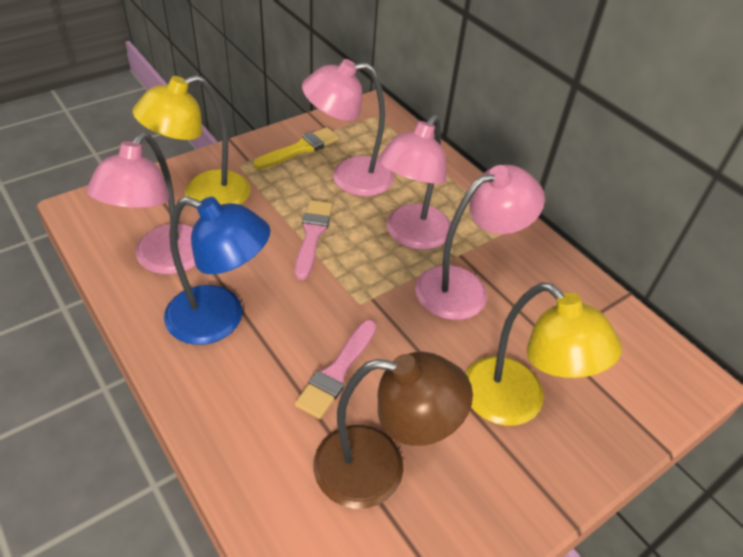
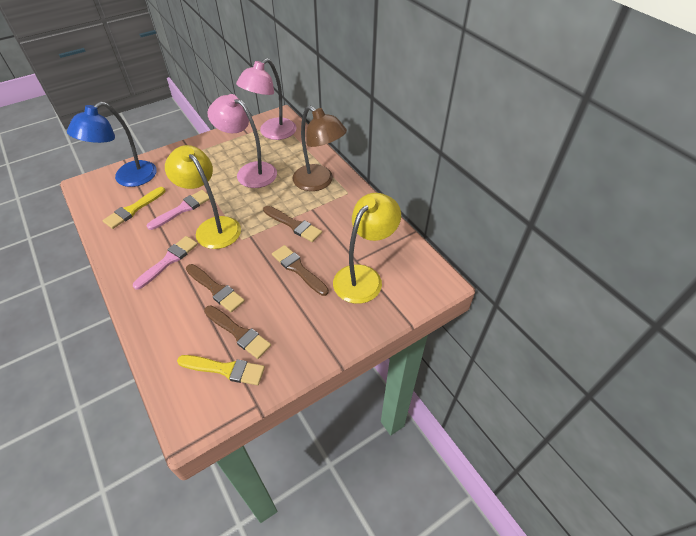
brown brush: none = 0 -> [186,264,245,312] [204,306,271,359] [263,206,322,242] [272,245,329,296] = 4
pink lamp: [86,132,196,274] [302,59,394,197] [378,115,451,250] [415,165,545,320] = 4 -> [207,94,277,188] [236,58,296,140] = 2
yellow brush: [253,127,339,169] = 1 -> [103,187,166,229] [177,355,265,385] = 2

